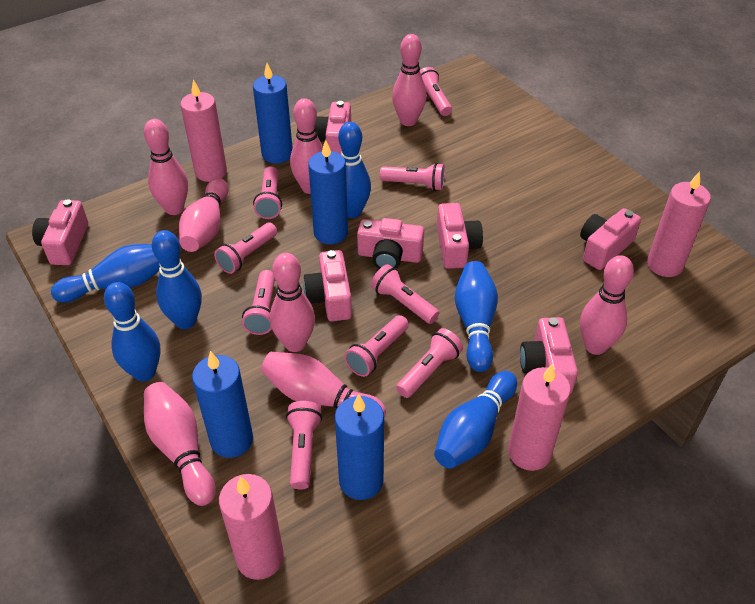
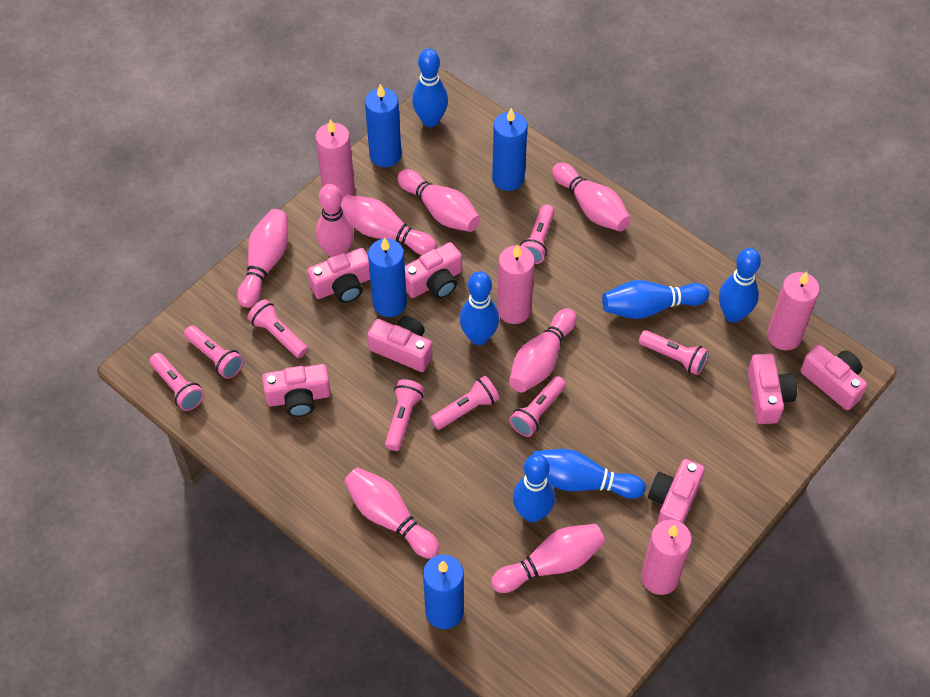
pink flashlight: [214,223,277,274] [242,270,275,335] [253,166,282,219] [286,401,322,490] [345,315,409,377] [371,264,439,324] [380,163,445,191] [396,328,463,398] [420,67,452,116] = 9 -> [149,353,204,411] [184,326,244,379] [247,299,308,358] [385,379,424,451] [430,376,499,430] [509,376,566,437] [520,204,555,264] [639,330,709,375] = 8

